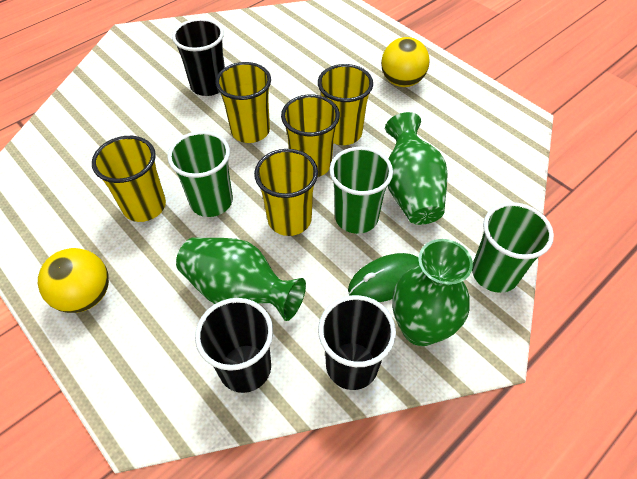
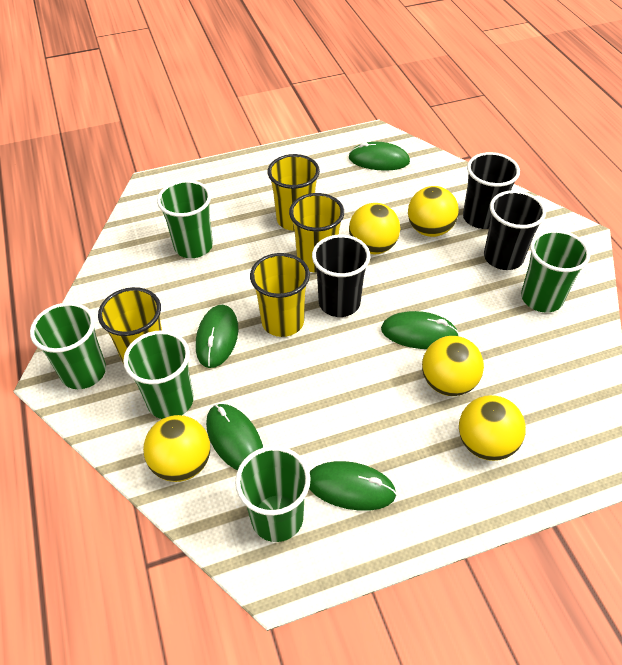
green cup: [167,131,233,217] [329,147,393,234] [472,202,554,293] = 3 -> [30,302,106,389] [123,330,194,419] [157,180,213,258] [235,446,311,542] [521,230,590,313] = 5
green mouse: [348,253,419,302] = 1 -> [196,305,238,368] [206,404,263,470] [309,461,397,511] [349,142,410,171] [381,311,459,349] = 5
green vase: [176,237,306,321] [385,112,447,225] [392,239,473,346] = 3 -> none = 0
yellow ball: [38,248,109,313] [381,37,430,87] = 2 -> [143,415,210,482] [349,203,400,254] [408,186,459,237] [422,336,484,396] [459,395,526,461] = 5
yellow cup: [92,136,166,222] [216,62,271,143] [254,149,318,236] [281,94,340,177] [318,64,373,145] = 5 -> [98,287,162,364] [250,253,310,337] [268,154,320,231] [289,193,344,273] = 4

